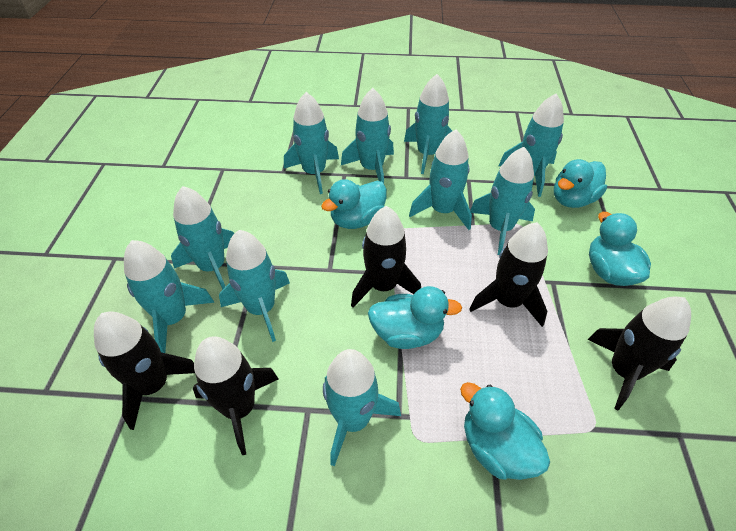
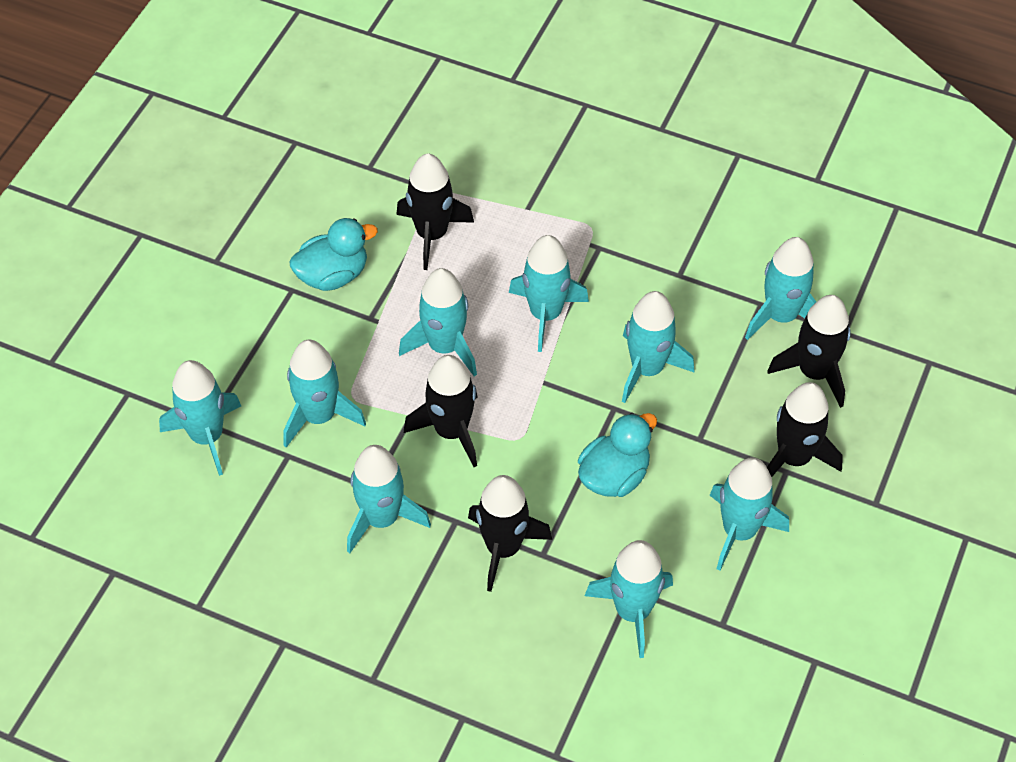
turquoise duck: [321,179,387,229] [368,286,462,349] [460,382,550,480] [554,159,607,208] [589,212,651,286] = 5 -> [289,218,378,291] [578,413,657,497] = 2
turquoise rocket: [124,240,215,353] [171,186,234,290] [219,230,290,342] [284,92,339,194] [323,349,401,467] [341,88,394,183] [404,74,452,174] [409,129,472,230] [470,147,535,255] [499,94,564,197] = 10 -> [159,360,241,476] [283,340,366,448] [347,445,431,553] [399,268,477,376] [509,235,589,352] [585,540,673,658] [622,291,694,403] [710,457,789,571] [745,237,816,340] = 9

